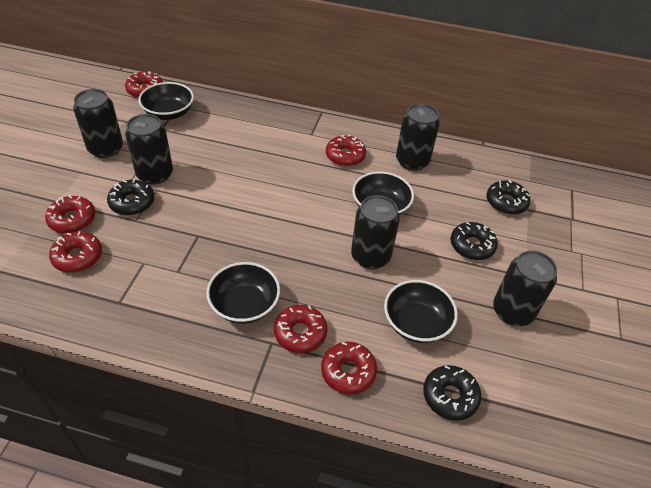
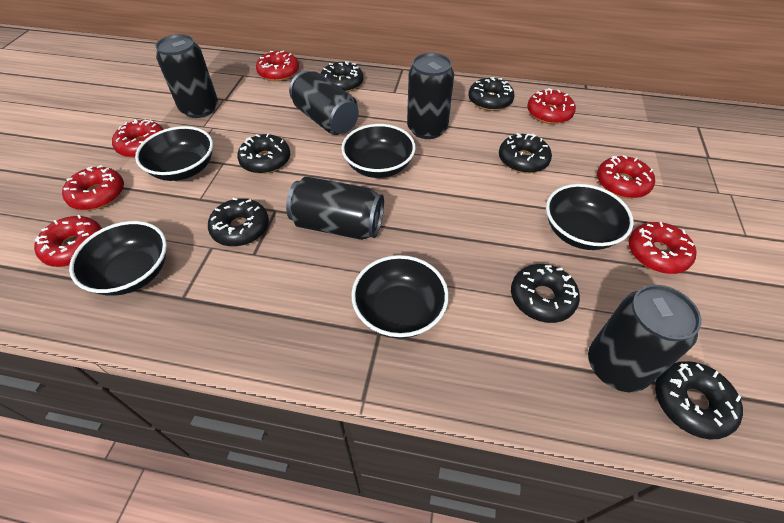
black bowl: [138,82,194,120] [206,262,280,324] [352,171,414,215] [384,280,458,343] = 4 -> [69,221,167,296] [135,126,213,181] [341,124,416,178] [351,255,449,339] [546,184,634,250] = 5
black donut: [107,179,154,215] [423,365,481,421] [451,222,498,260] [486,180,531,215] = 4 -> [208,198,269,246] [237,134,290,174] [321,61,363,92] [468,77,514,111] [499,133,552,173] [511,264,580,323] [655,361,743,439] = 7
red donut: [45,195,95,234] [49,231,102,273] [125,72,163,98] [274,305,327,353] [321,342,377,394] [326,135,366,166] = 6 -> [34,215,102,267] [62,165,124,210] [112,119,164,158] [256,50,299,81] [527,88,576,124] [597,155,655,198] [629,222,696,274] = 7

